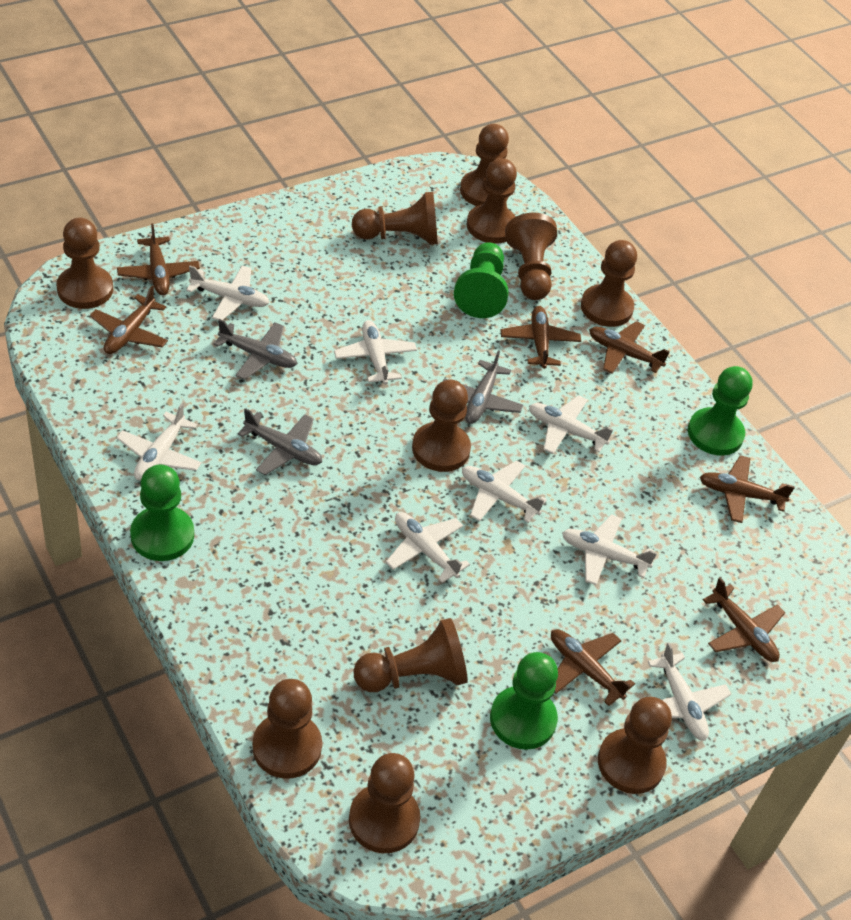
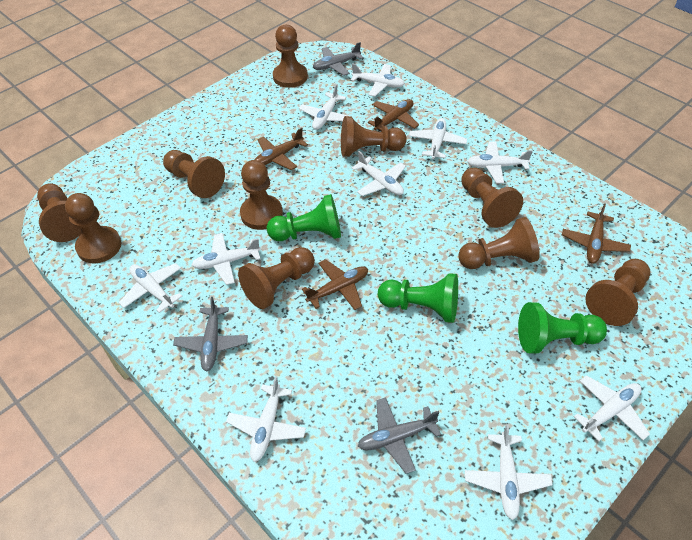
brown pawn: [56,218,113,309] [253,679,322,779] [349,753,421,853] [352,192,438,245] [353,618,468,692] [412,380,471,472] [460,124,509,206] [467,158,517,244] [505,212,557,300] [581,240,637,327] [598,697,672,794] = 11 -> [37,183,82,242] [65,193,121,263] [163,150,225,198] [238,247,315,309] [240,160,283,230] [273,25,308,88] [341,116,407,157] [458,217,540,269] [461,167,523,228] [585,259,650,326] = 10
brown plane: [90,286,168,354] [117,223,200,295] [501,306,581,369] [551,629,635,706] [589,321,670,374] [700,455,795,523] [703,577,785,662] = 7 -> [254,128,308,170] [302,259,368,310] [368,99,419,131] [562,203,631,264] = 4
green pawn: [130,464,194,561] [454,242,509,318] [490,652,558,750] [688,366,752,456] = 4 -> [267,194,341,241] [378,273,458,323] [518,302,607,354] = 3
white plane: [116,403,202,481] [186,265,270,320] [334,320,417,385] [386,512,470,583] [462,460,547,523] [529,395,614,454] [562,514,657,585] [648,642,731,741] = 8 -> [119,263,182,313] [192,233,261,285] [226,376,306,462] [299,84,348,130] [351,63,405,97] [352,151,406,196] [409,118,467,159] [465,424,552,520] [467,142,533,183] [574,375,650,441] = 10

